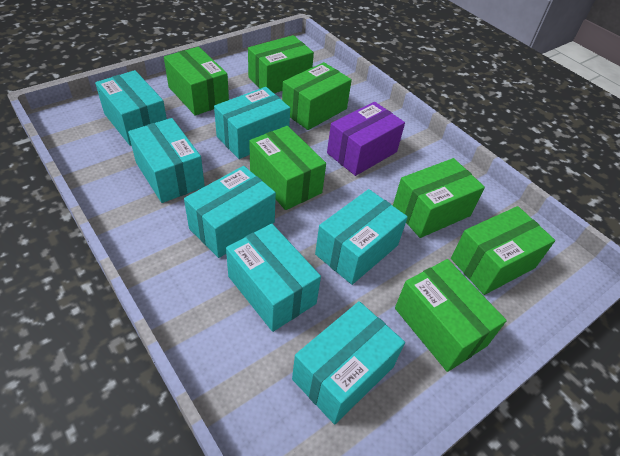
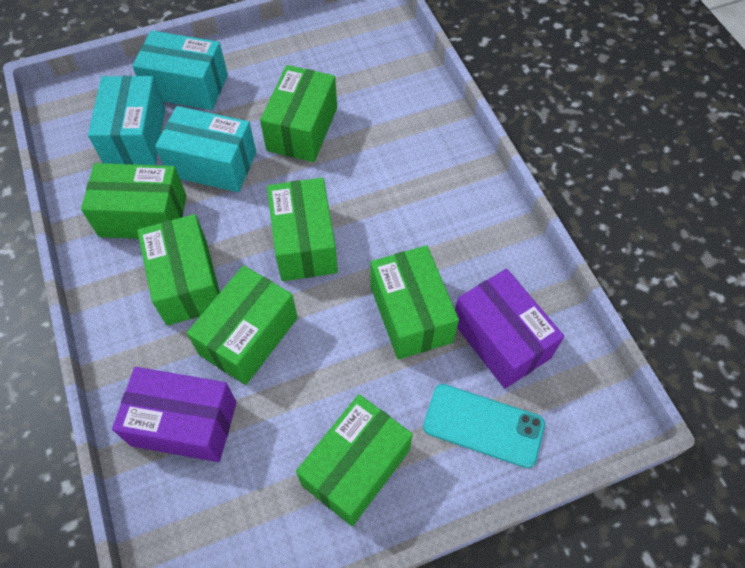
purple box: [327,102,405,176] = 1 -> [112,367,237,462] [455,269,564,389] = 2
turquoise box: [95,70,167,146] [128,118,205,203] [184,166,276,258] [214,87,290,159] [226,224,321,332] [292,301,405,424] [315,189,408,285] = 7 -> [88,76,165,165] [132,30,228,110] [155,106,256,192] = 3
turquoise phone: none = 0 -> [423,384,545,468] = 1

